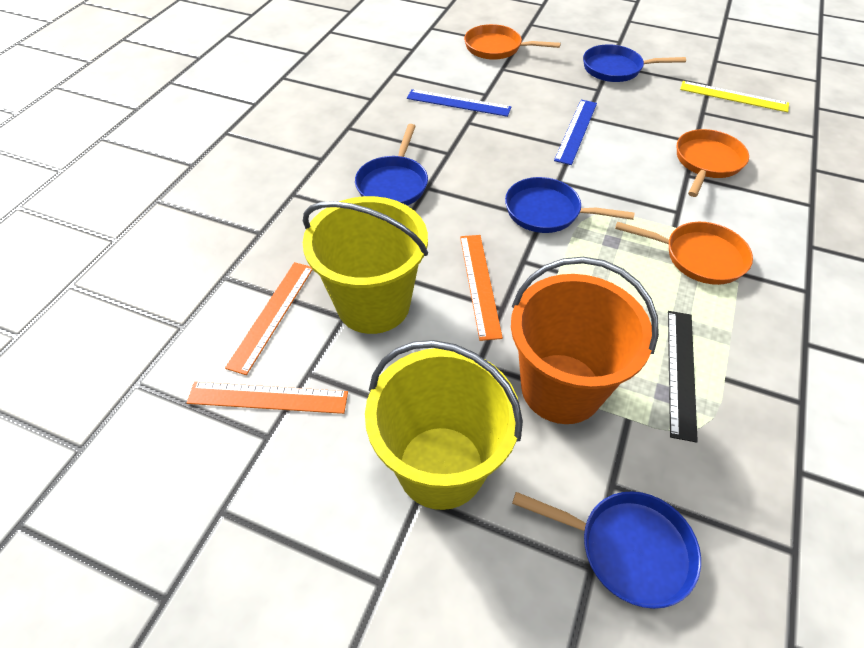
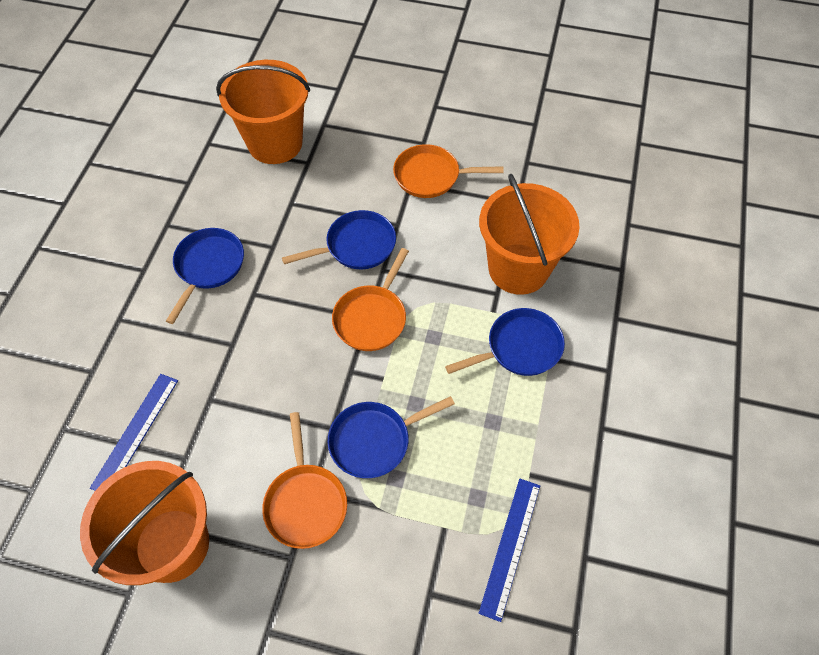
black ruler: [668,311,698,443] = 1 -> none = 0
orange bucket: [511,257,659,424] = 1 -> [80,461,209,585] [216,60,310,164] [479,174,580,295] = 3
orange ruler: [187,382,348,414] [225,262,313,375] [460,235,503,341] = 3 -> none = 0
yellow bucket: [303,196,428,334] [365,340,523,510] = 2 -> none = 0
yellow ruler: [680,81,789,112] = 1 -> none = 0

